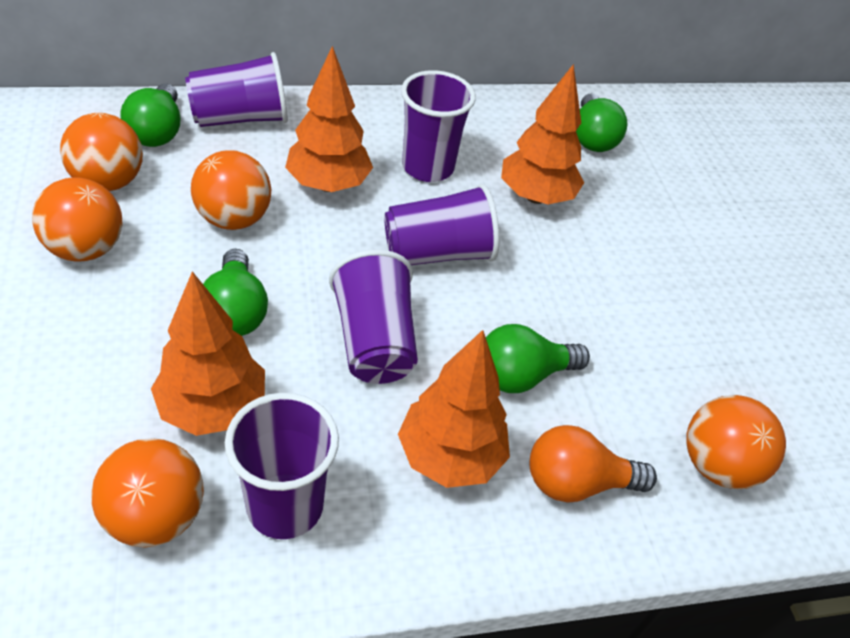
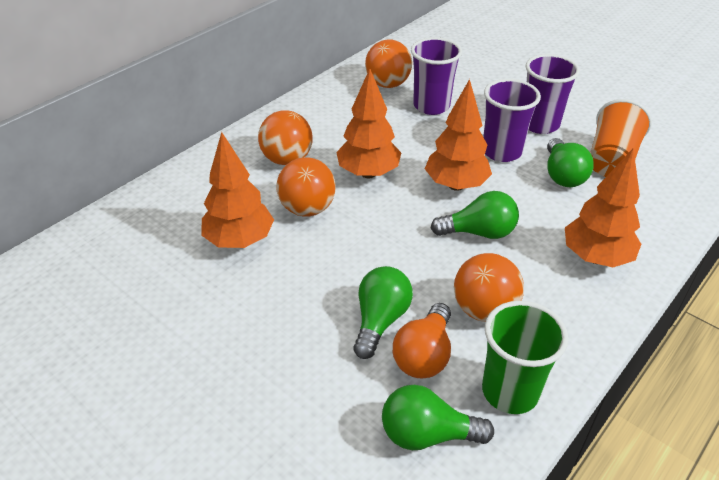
green cup: none = 0 -> [482,301,568,414] = 1
orange ball: [32,177,122,262] [60,113,143,191] [91,438,204,547] [191,150,271,230] [686,395,786,489] = 5 -> [258,110,313,165] [277,157,336,217] [365,39,412,88] [454,253,524,322] = 4
orange cup: none = 0 -> [590,99,652,177] = 1
purple cup: [185,52,288,127] [225,393,339,539] [329,249,418,384] [384,184,499,265] [401,70,476,182] = 5 -> [411,37,462,115] [483,79,541,162] [526,54,580,134] = 3

